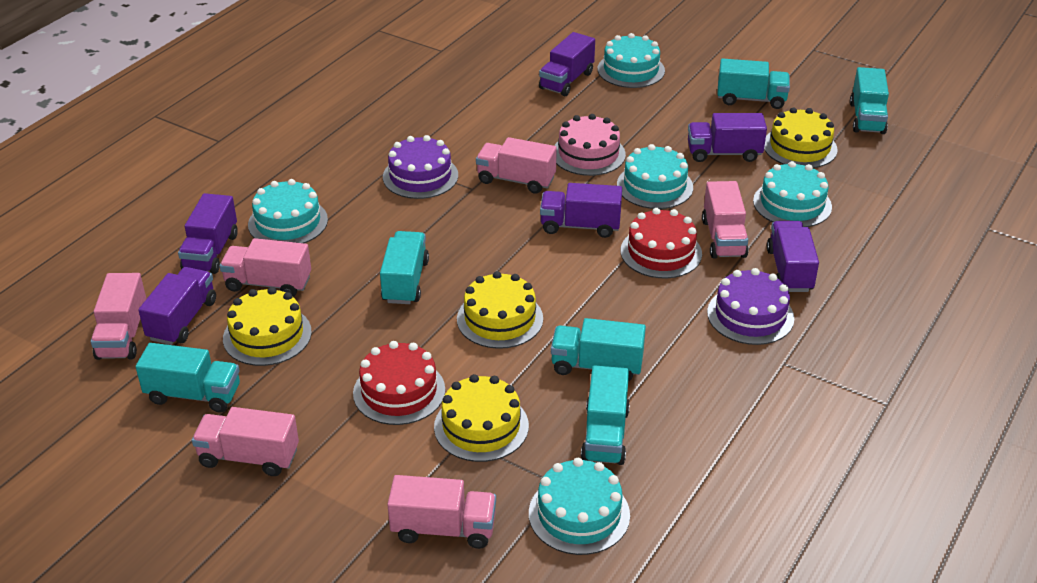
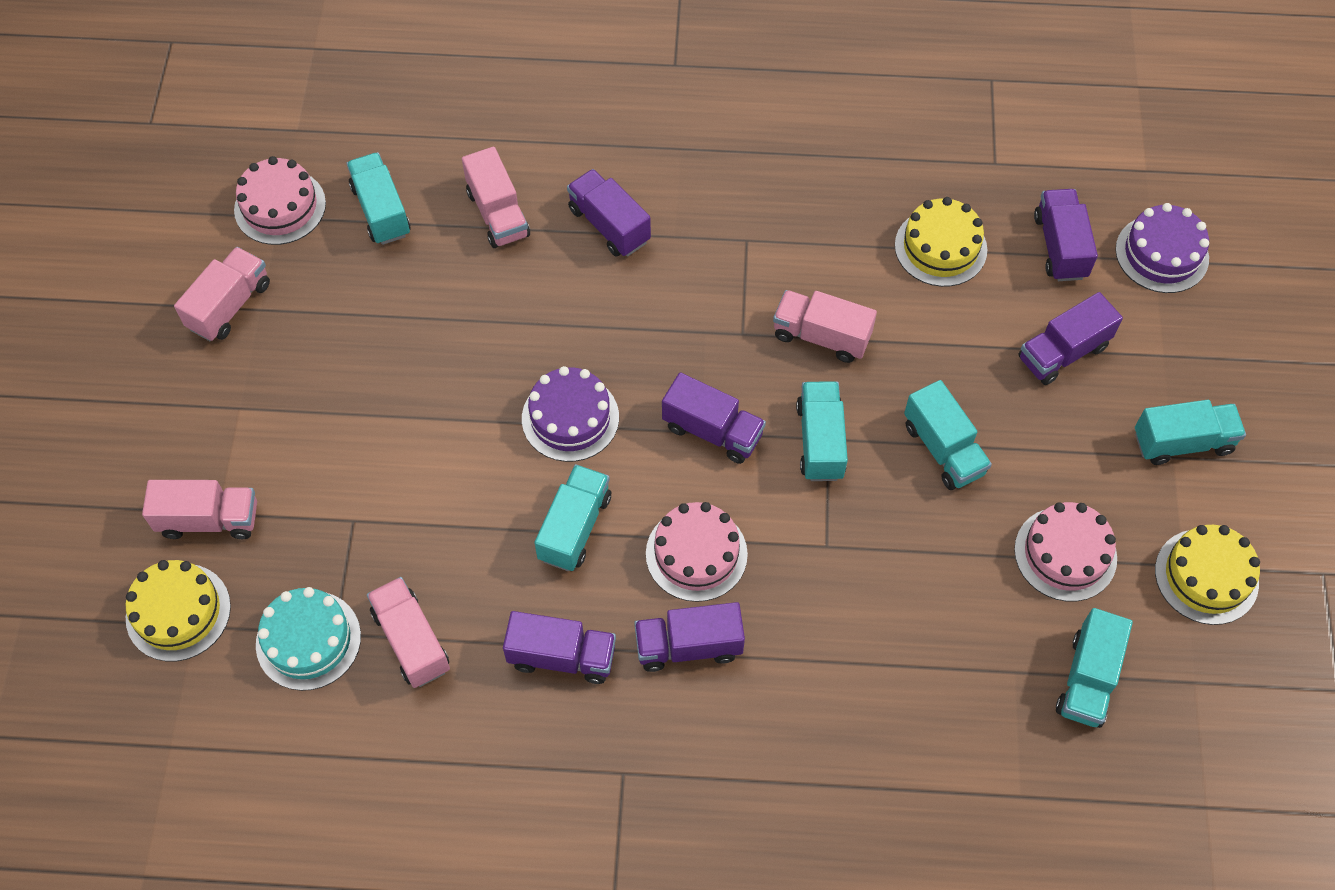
pink cake: [554,114,626,176] = 1 -> [234,156,326,245] [646,502,748,602] [1014,502,1117,602] = 3
pink truck: [91,273,146,360] [192,407,299,476] [220,238,311,297] [387,475,496,549] [476,137,557,194] [702,181,749,259] = 6 -> [142,480,257,539] [174,247,270,341] [367,577,450,688] [462,147,530,248] [773,290,877,363] = 5
red cake: [353,341,445,425] [621,208,702,279] = 2 -> none = 0
turquoise cake: [248,179,328,243] [529,458,630,555] [598,33,665,88] [617,144,693,209] [753,161,832,227] = 5 -> [256,587,361,691] = 1
yellow cake: [223,287,312,366] [434,374,529,462] [457,271,543,349] [764,107,838,168] = 4 -> [126,560,231,662] [895,197,987,287] [1155,525,1260,625] = 3

